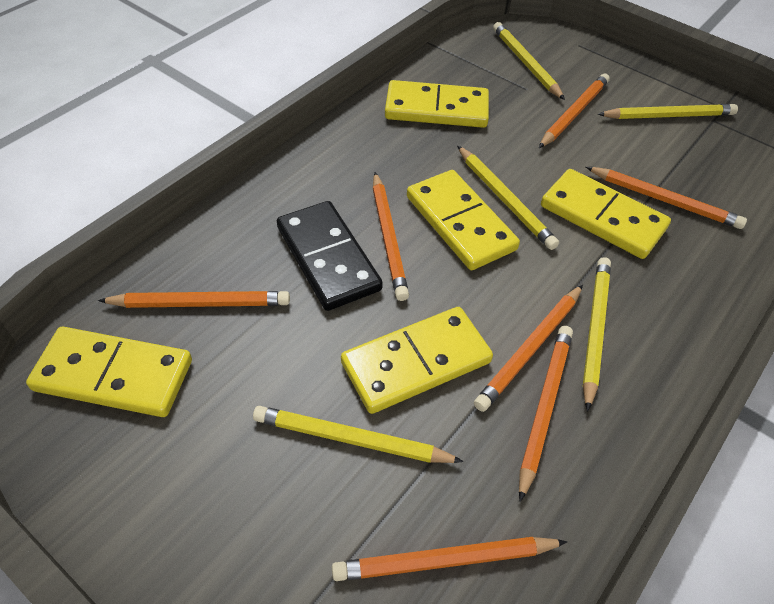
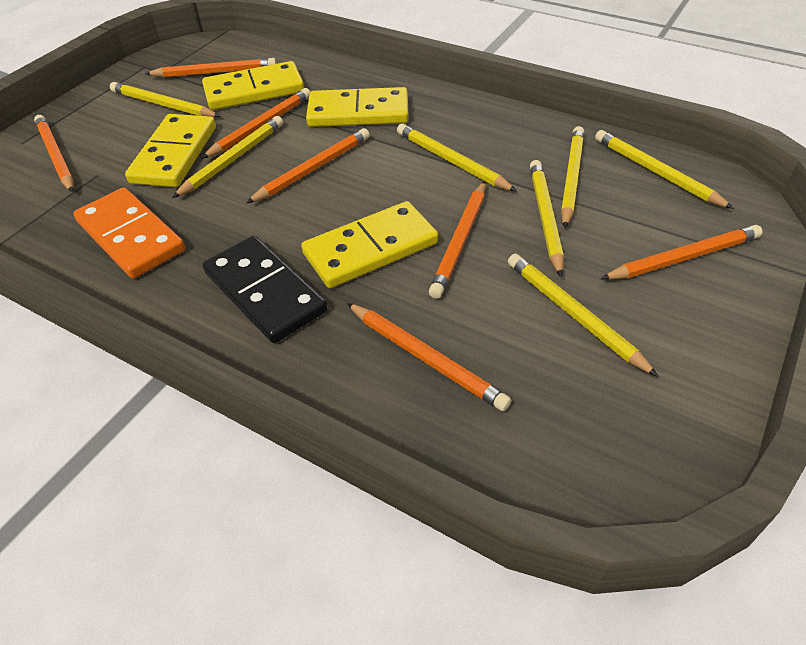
orange domino: none = 0 -> [73,188,185,279] = 1
yellow domino: [26,327,192,417] [341,307,493,414] [385,80,489,128] [407,170,520,270] [541,169,671,259] = 5 -> [125,114,216,187] [202,61,304,110] [301,201,438,288] [306,87,409,127] = 4
yellow pencil: [253,406,464,463] [457,146,559,250] [493,22,565,100] [583,257,611,412] [598,104,738,119] = 5 -> [110,82,220,117] [172,116,283,198] [397,124,517,192] [508,254,659,377] [530,160,564,277] [561,126,584,228] [595,130,734,209] = 7

